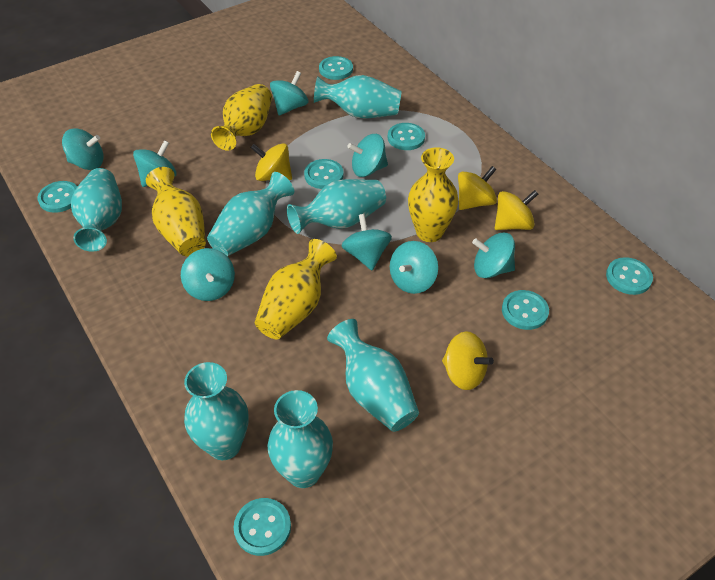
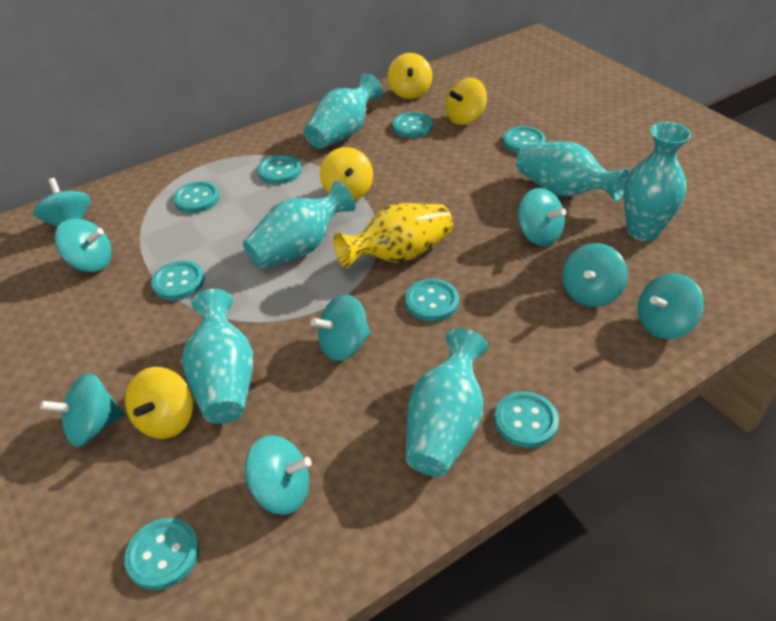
turquoise button: [37,181,78,213] [234,498,291,556] [304,159,344,189] [319,56,353,80] [388,123,425,150] [502,290,549,330] [606,257,653,295] = 7 -> [124,518,199,590] [151,261,204,300] [173,181,220,213] [258,155,301,184] [392,112,433,138] [405,279,459,321] [494,391,559,448] [503,126,546,153] = 8
turquoise vase: [71,168,122,252] [184,362,248,460] [207,172,294,256] [268,390,333,488] [287,179,386,234] [314,75,402,119] [327,319,419,432] = 7 -> [182,289,253,424] [243,181,355,269] [304,73,383,149] [406,328,488,476] [516,141,630,202] [623,122,691,241] = 6
yellow vase: [146,167,206,256] [211,84,272,151] [255,239,337,340] [408,147,458,242] = 4 -> [333,203,453,269] = 1

